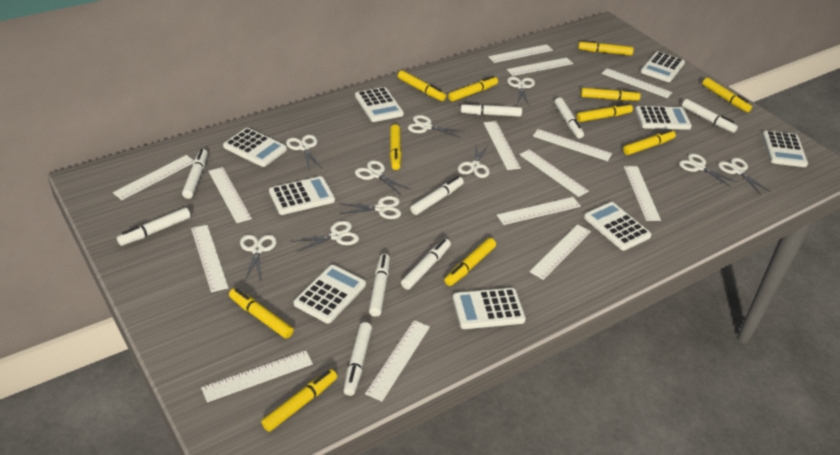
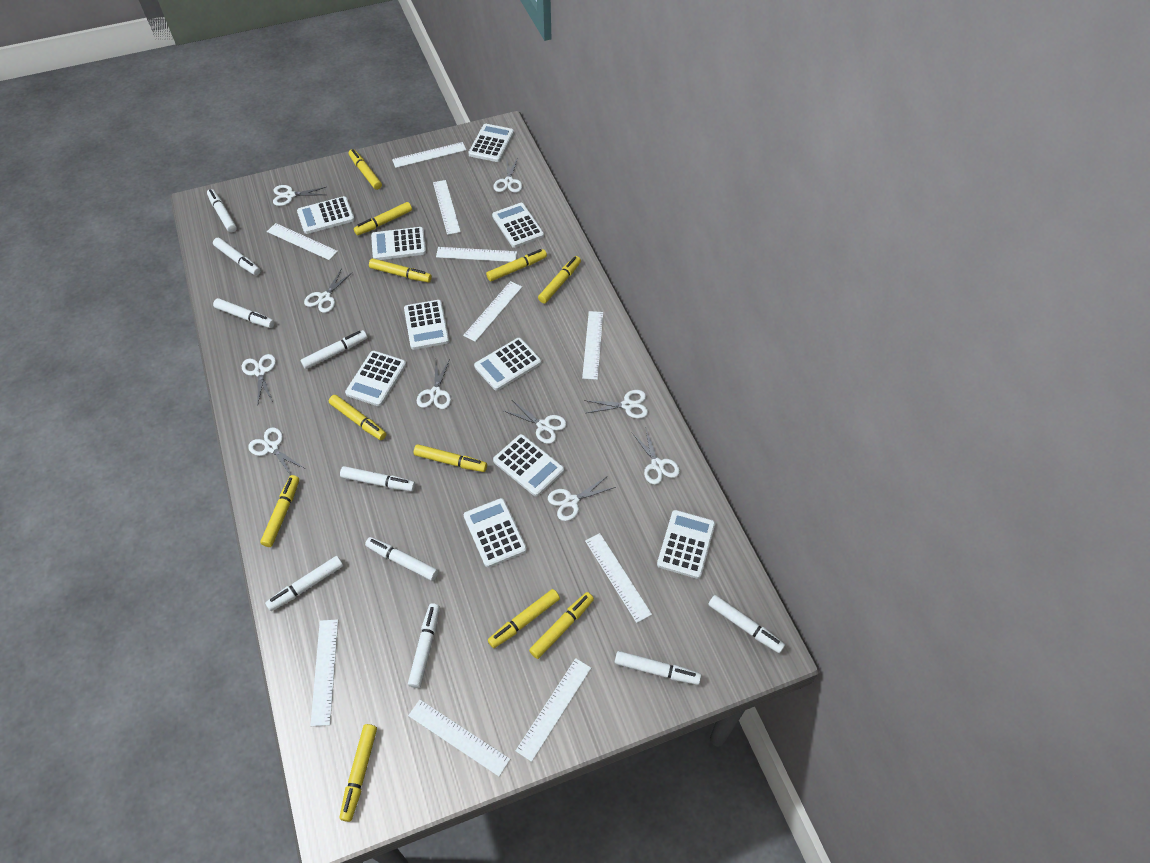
white calculator: [223,128,287,167] [269,176,335,215] [294,265,366,324] [355,87,404,122] [453,288,526,329] [584,202,652,251] [635,106,692,130] [641,52,685,82] [762,131,808,167] = 9 -> [297,196,355,234] [345,351,406,406] [371,227,426,260] [404,300,449,350] [464,498,527,568] [468,124,514,162] [474,338,541,391] [492,203,544,248] [493,434,564,497] [657,510,715,579] = 10
white marker: [117,208,191,246] [182,149,208,199] [343,322,372,396] [369,254,390,317] [401,239,451,290] [410,176,464,215] [461,103,522,117] [554,97,584,138] [682,99,738,133] = 9 -> [207,189,237,232] [213,238,260,275] [213,298,275,328] [265,556,343,611] [301,330,367,369] [340,466,415,491] [365,537,438,581] [408,603,440,688] [615,651,701,685] [708,595,785,653] = 10
white ruler: [113,155,194,200] [191,225,229,292] [201,350,313,402] [208,167,252,223] [365,320,430,401] [483,121,521,170] [488,44,553,63] [497,197,581,225] [507,58,573,76] [519,149,589,197] [530,224,591,280] [533,129,612,161] [602,68,672,98] [624,166,661,221] = 14 -> [267,223,338,260] [310,619,338,726] [392,142,466,168] [408,700,510,777] [433,180,461,235] [436,247,517,262] [463,281,522,342] [516,658,591,762] [582,311,603,380] [585,533,652,623] = 10

